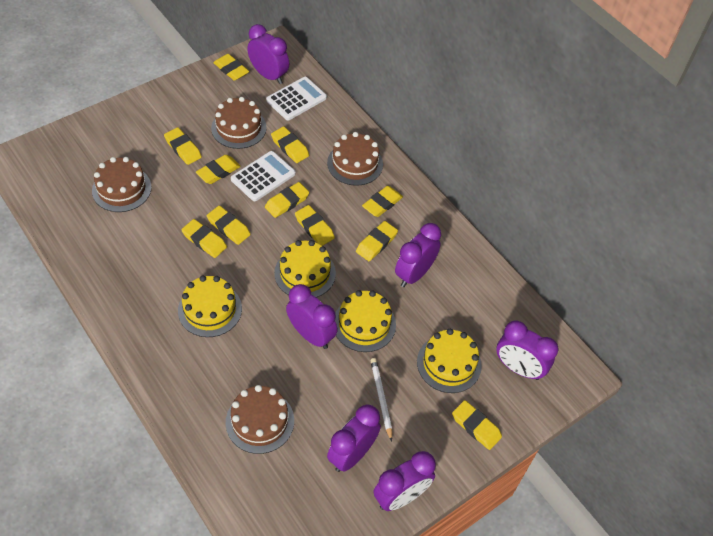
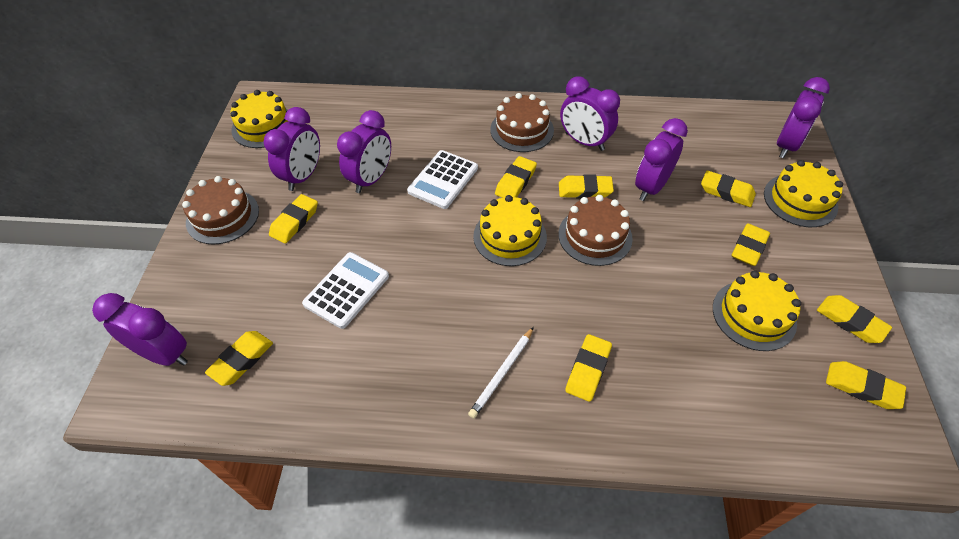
brown cake: [92,157,152,212] [211,97,267,149] [226,385,294,454] [327,132,383,186] = 4 -> [182,176,259,245] [490,93,554,152] [558,195,633,266] = 3
yellow eraser: [164,127,202,165] [181,219,227,258] [196,155,241,184] [207,206,251,245] [213,54,249,81] [265,182,309,218] [271,126,309,163] [295,205,335,246] [356,221,398,261] [362,186,403,217] [452,400,502,450] = 11 -> [205,331,273,386] [269,194,318,244] [495,156,537,198] [559,174,614,199] [565,334,612,402] [701,170,756,207] [731,223,770,266] [817,295,892,343] [826,361,906,409] = 9

